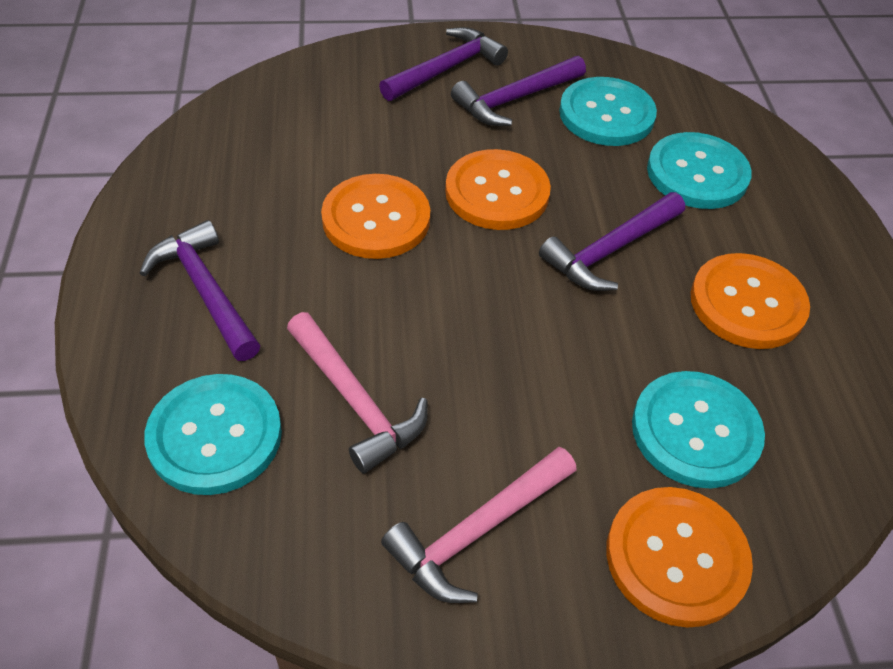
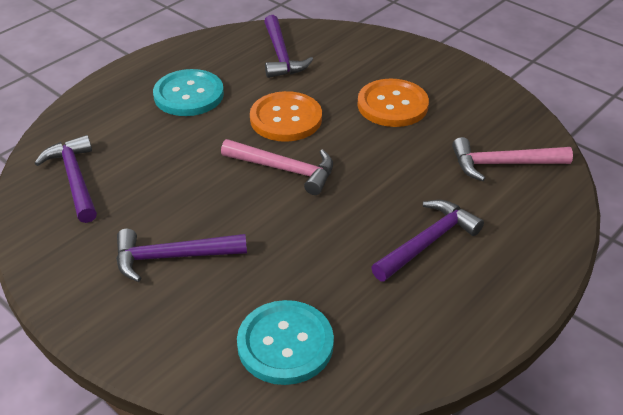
orange button: [321,174,430,259] [445,149,551,230] [606,487,753,628] [690,253,810,349] = 4 -> [250,91,322,142] [357,78,429,127] = 2
turquoise button: [144,374,282,495] [559,77,657,146] [632,371,765,488] [647,132,752,209] = 4 -> [153,69,224,116] [237,300,334,385] = 2

